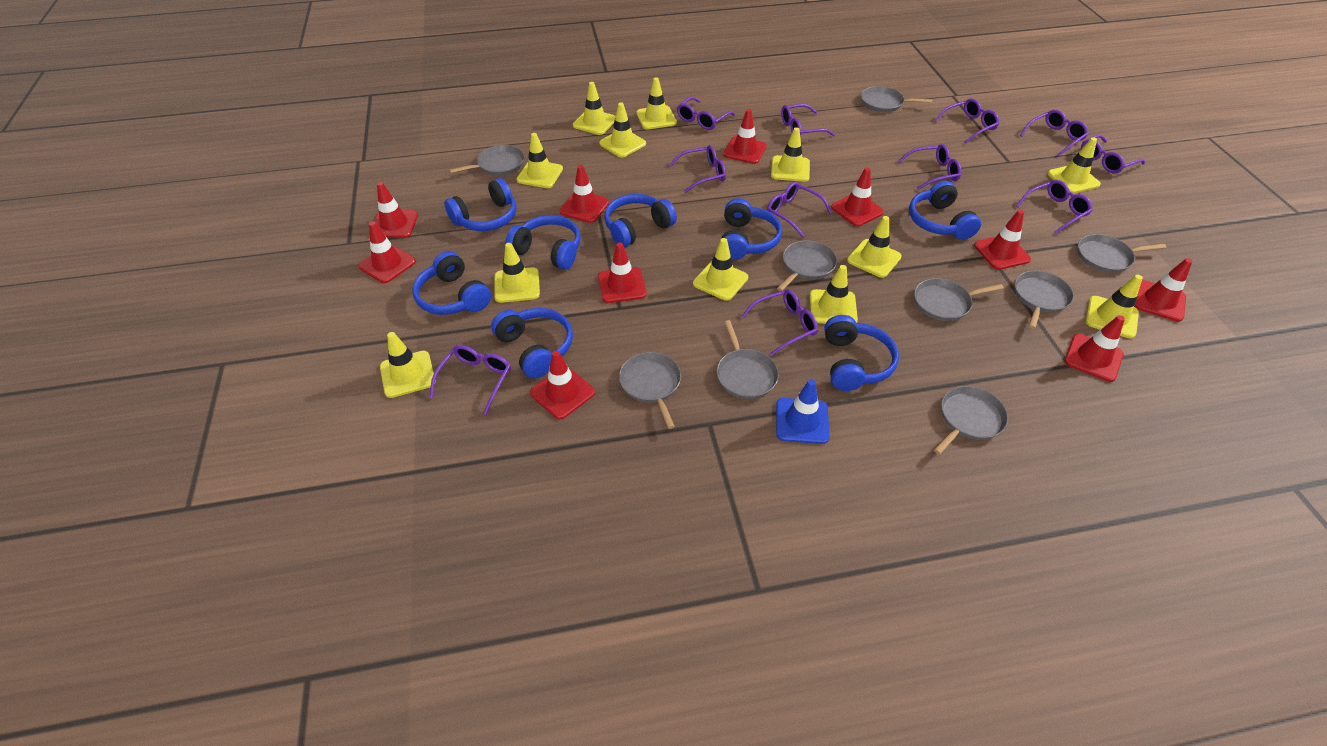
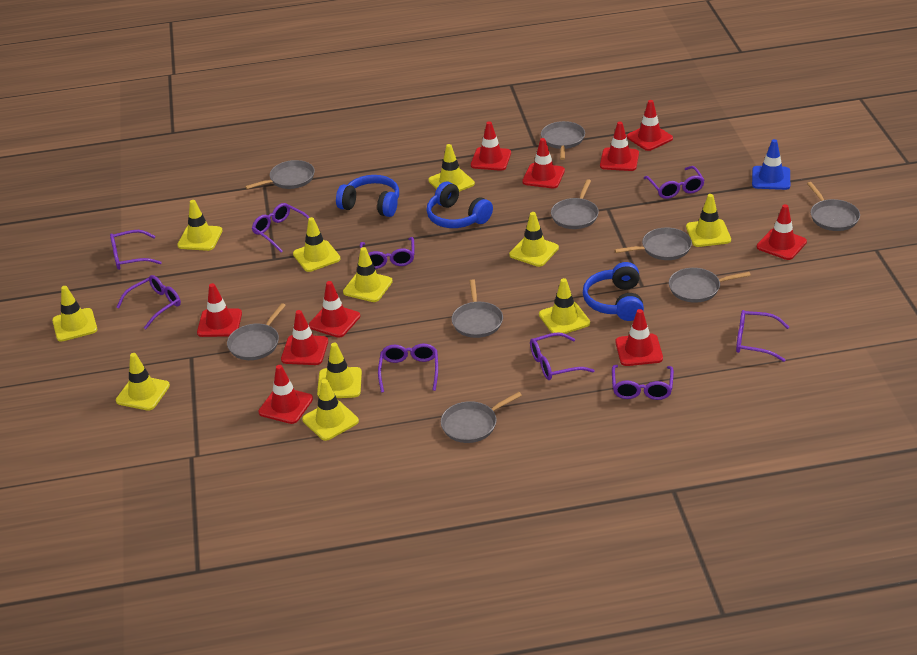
blue headphones: [412,251,491,315] [444,178,517,231] [491,308,573,378] [506,215,581,270] [604,194,677,248] [721,198,782,260] [824,315,899,391] [909,181,981,240] = 8 -> [336,175,399,217] [426,181,493,228] [583,262,644,321] = 3
purple glasses: [430,345,511,415] [669,145,726,193] [677,97,735,130] [741,289,818,356] [767,182,832,237] [781,104,835,137] [898,144,961,190] [935,98,999,143] [1016,180,1093,234] [1020,110,1089,157] [1081,135,1145,173] = 11 -> [110,230,162,270] [116,275,181,329] [252,203,310,252] [360,237,414,269] [378,344,438,393] [530,332,595,380] [612,365,674,400] [644,166,705,199] [736,310,789,362] = 9
yellow traffic cone: [380,332,434,398] [494,243,540,303] [517,133,563,188] [573,82,616,135] [599,102,646,158] [636,77,677,130] [693,238,748,301] [771,127,810,182] [810,265,858,324] [847,216,902,278] [1047,137,1101,194] [1086,275,1143,339] = 12 -> [52,286,97,342] [116,353,170,411] [177,200,223,251] [293,217,341,272] [302,379,359,441] [317,343,362,398] [343,247,393,302] [428,144,475,192] [509,212,559,267] [539,278,590,334] [686,194,731,247] = 11

